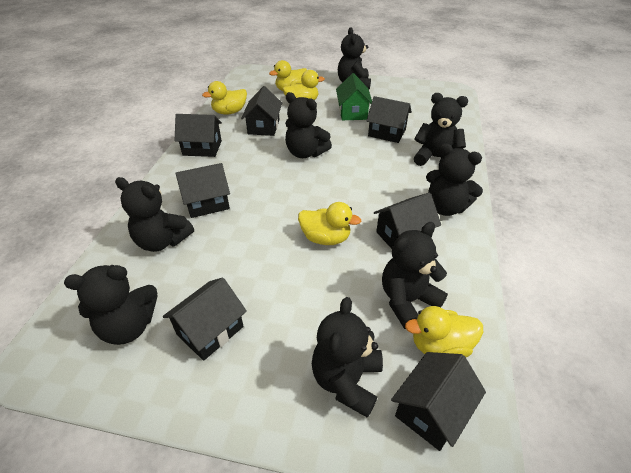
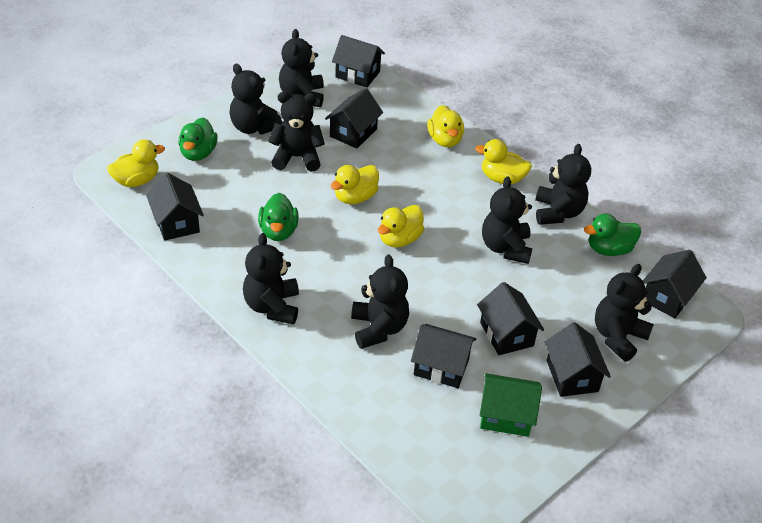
green duck: none = 0 -> [178,118,218,161] [258,193,299,241] [584,214,641,256] = 3

